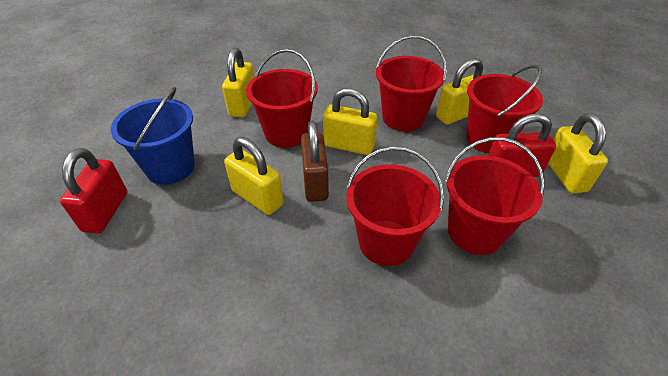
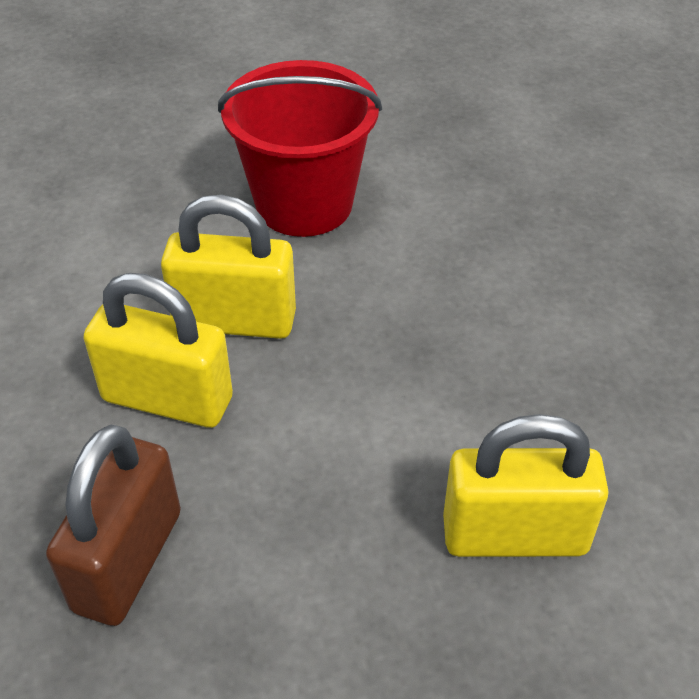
blue bucket: [111,87,195,185] = 1 -> none = 0
red bucket: [246,49,318,148] [346,146,444,266] [376,35,447,131] [445,137,545,255] [466,65,543,153] = 5 -> [218,60,382,237] = 1
red padlock: [60,148,127,234] [488,113,556,177] = 2 -> none = 0
yellow padlock: [222,48,254,117] [224,137,284,215] [323,88,378,155] [436,58,483,125] [548,113,608,194] = 5 -> [83,273,233,428] [161,194,296,339] [443,414,609,557] = 3

